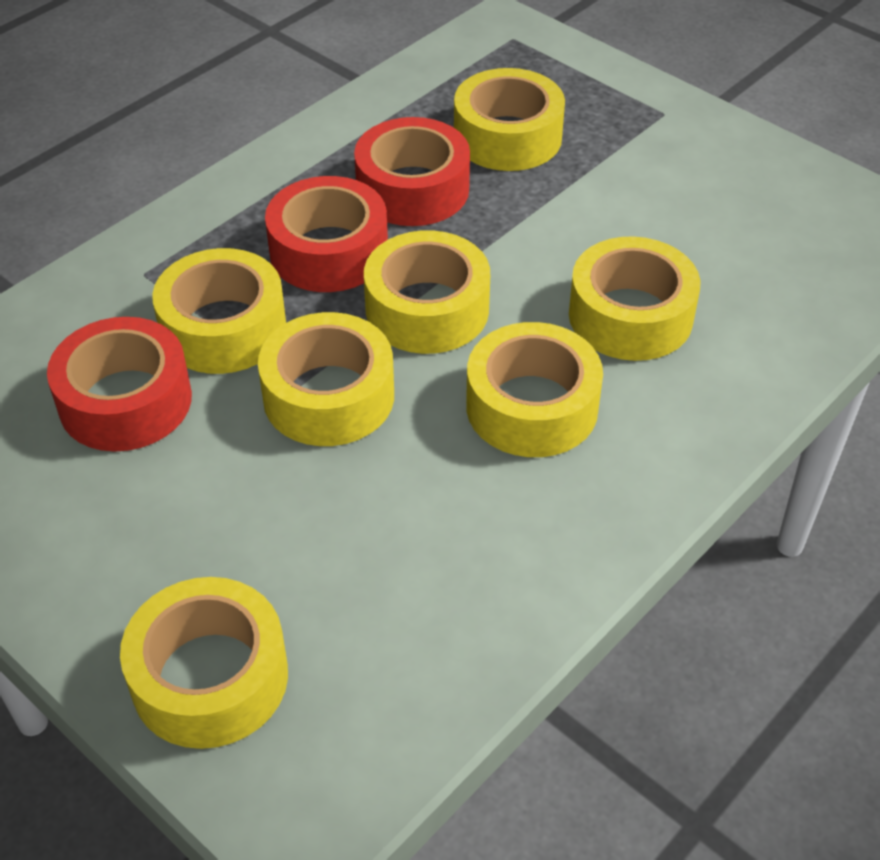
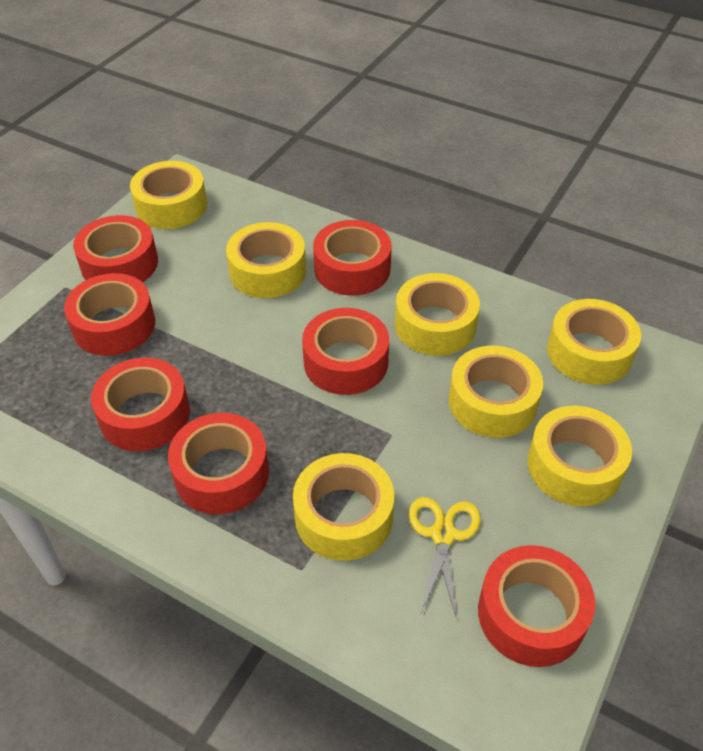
red tape: [47,317,192,452] [265,176,388,292] [354,117,470,226] = 3 -> [64,273,155,356] [73,215,158,282] [91,357,190,451] [168,413,269,514] [302,308,389,395] [313,220,392,296] [478,545,595,667] = 7
yellow scissors: none = 0 -> [409,497,481,618] = 1

